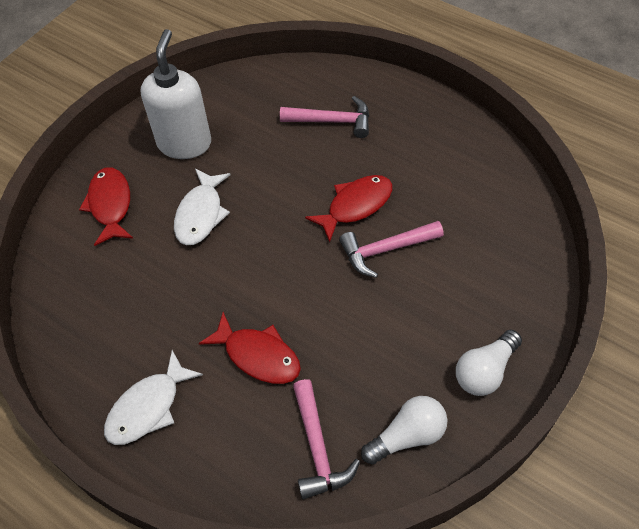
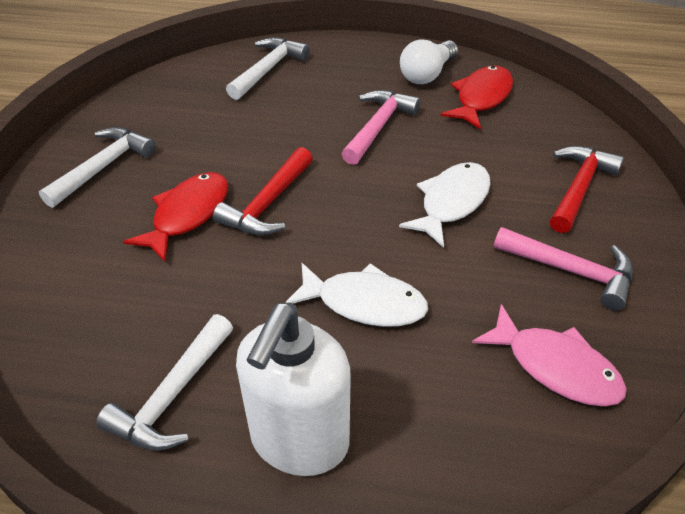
pink fish: none = 0 -> [472,304,627,406] = 1
pink hammer: [280,96,369,138] [293,379,360,500] [339,221,444,278] = 3 -> [342,90,421,165] [493,227,633,311] = 2
red fish: [79,167,133,246] [199,312,301,384] [305,175,392,242] = 3 -> [123,172,228,262] [441,66,513,130] = 2
red hammer: none = 0 -> [213,147,313,235] [550,146,624,233] = 2
white hammer: none = 0 -> [39,127,156,208] [96,314,233,451] [226,37,310,100] = 3
white light bulb: [361,396,448,465] [456,329,522,396] = 2 -> [400,40,458,84] = 1

